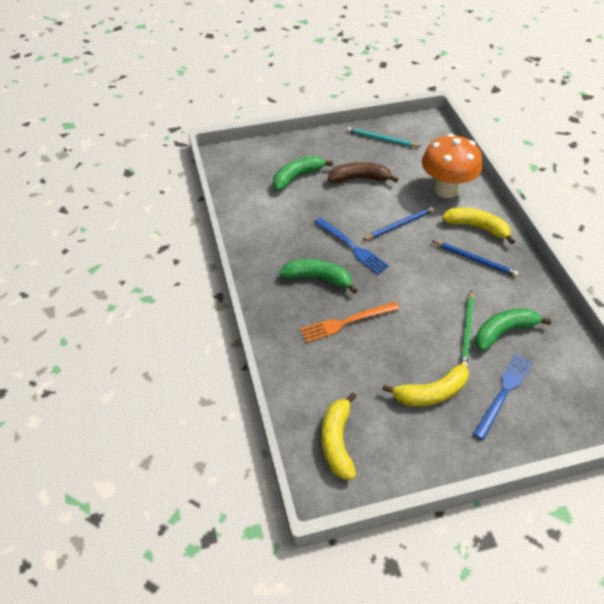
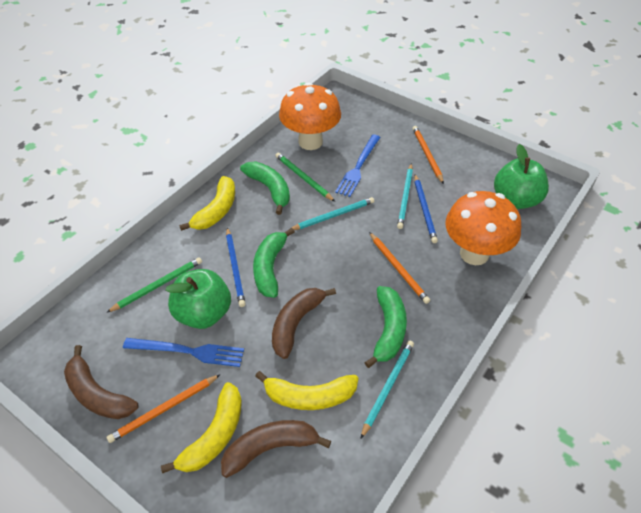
brown banana: [328,162,398,183] = 1 -> [64,345,138,419] [221,420,331,478] [272,288,336,359] = 3
green apple: none = 0 -> [165,269,231,329] [494,144,549,209] = 2
green pencil: [461,290,474,367] = 1 -> [106,257,202,313] [275,153,335,202] = 2
orange fork: [300,302,399,343] = 1 -> none = 0
orange mushroom: [422,134,482,198] = 1 -> [279,82,341,150] [445,191,521,265] = 2
orange pencil: none = 0 -> [107,374,221,443] [369,232,430,304] [412,126,444,184] = 3
turquoise pencil: [347,127,421,147] = 1 -> [292,197,374,230] [360,341,414,439] [397,163,413,229] = 3

